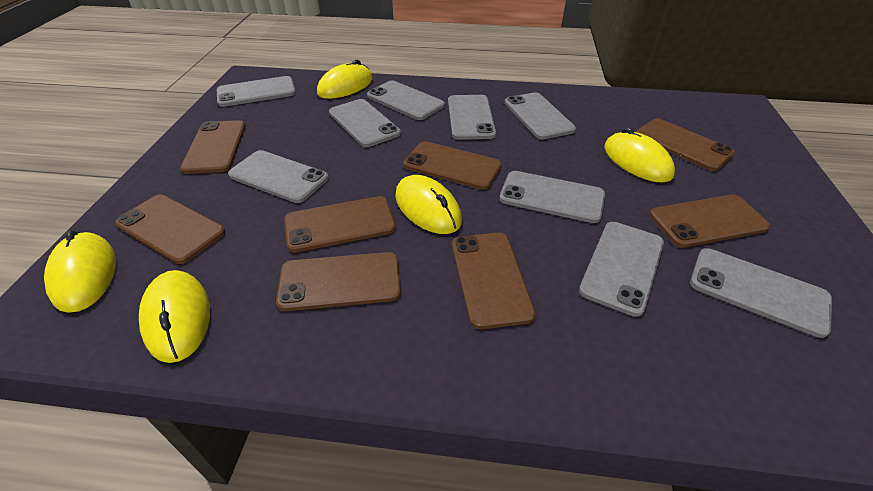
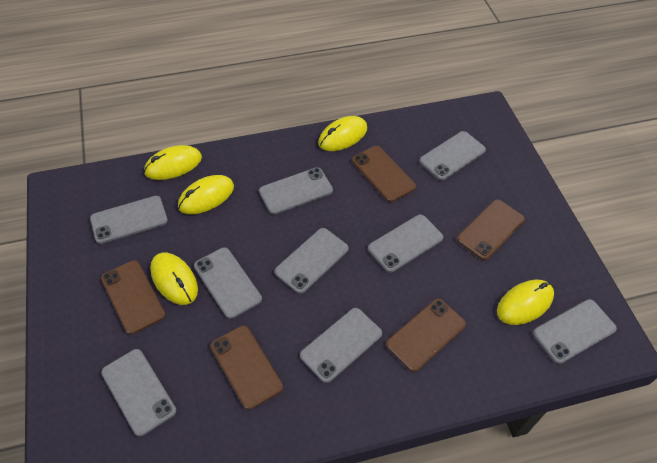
brown phone: [115,195,225,264] [180,120,246,174] [276,252,401,311] [284,196,396,253] [403,141,502,190] [452,232,536,329] [636,119,735,171] [649,194,770,248] = 8 -> [101,260,165,334] [210,325,283,410] [352,146,416,202] [386,299,466,372] [457,199,525,260] = 5

